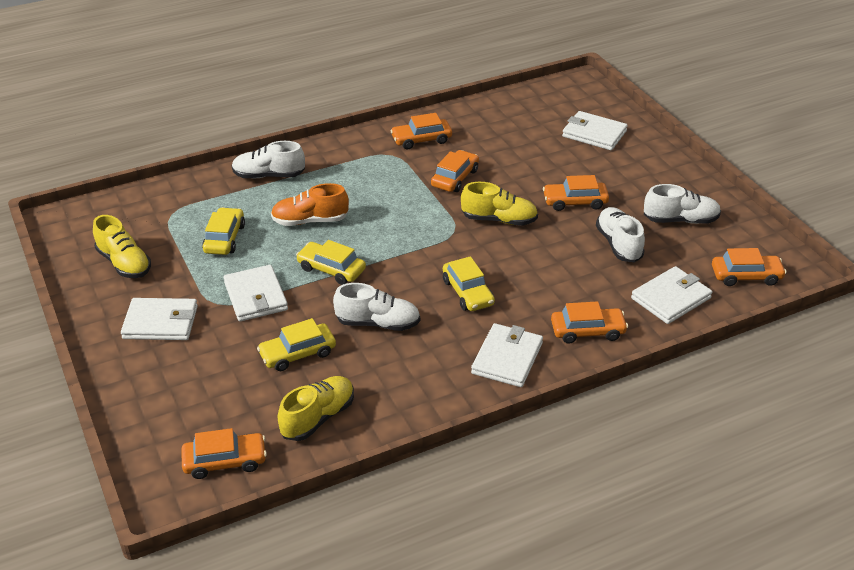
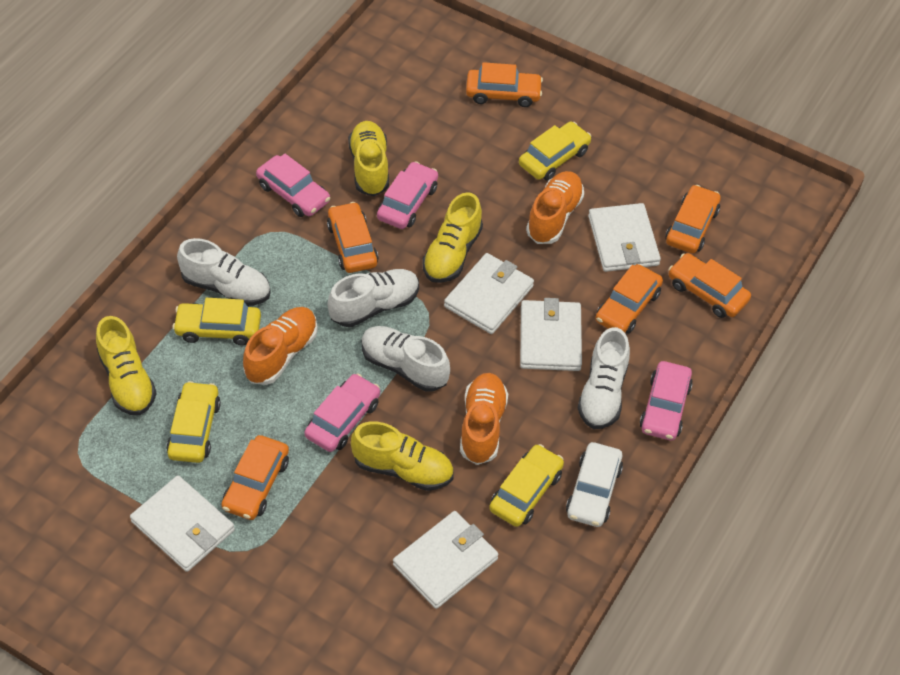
orange shoe: [271,183,349,226] = 1 -> [243,307,318,385] [460,373,508,465] [526,171,584,244] = 3
pink car: none = 0 -> [256,154,330,217] [305,374,380,452] [377,162,438,229] [640,361,693,440] = 4
white car: none = 0 -> [566,442,623,527] = 1
yellow shoe: [93,215,151,278] [278,376,354,441] [461,182,538,226] = 3 -> [96,316,157,415] [348,121,389,196] [351,421,453,491] [423,192,483,283] = 4

